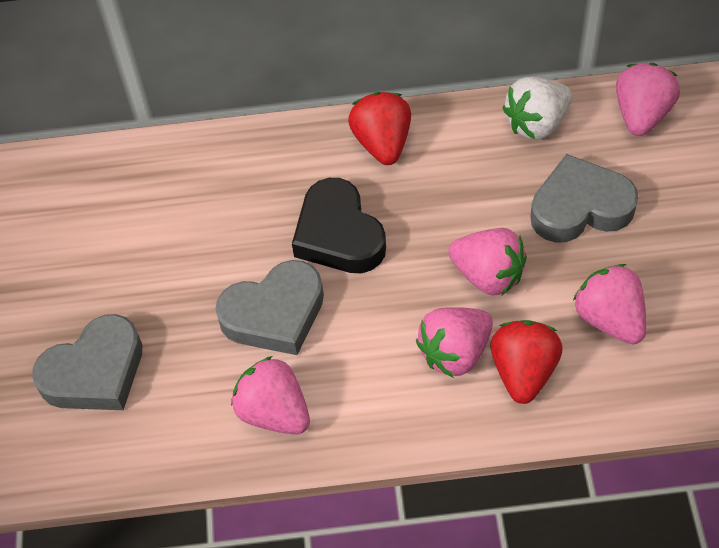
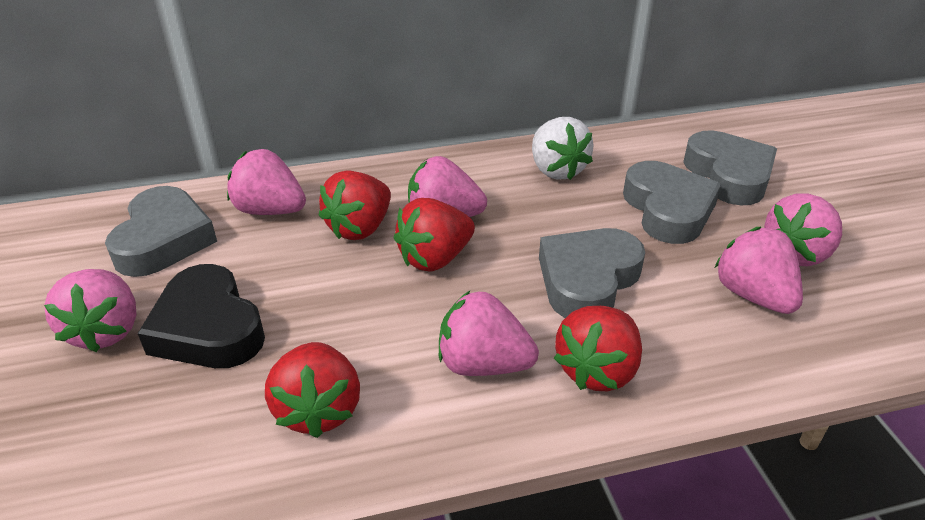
grey heart: [32,314,142,410] [215,260,324,355] [530,154,638,243] = 3 -> [105,186,217,277] [539,228,645,318] [623,161,721,244] [683,130,777,205] = 4
pink strawberry: [231,356,310,435] [416,307,493,378] [448,228,527,296] [573,264,646,344] [616,63,680,136] = 5 -> [44,269,137,352] [227,149,306,215] [408,156,487,217] [439,291,539,376] [715,227,803,314] [764,193,842,266] = 6
red strawberry: [348,92,411,165] [490,320,563,404] = 2 -> [265,342,360,438] [319,170,391,240] [394,198,475,272] [554,306,642,391] = 4

